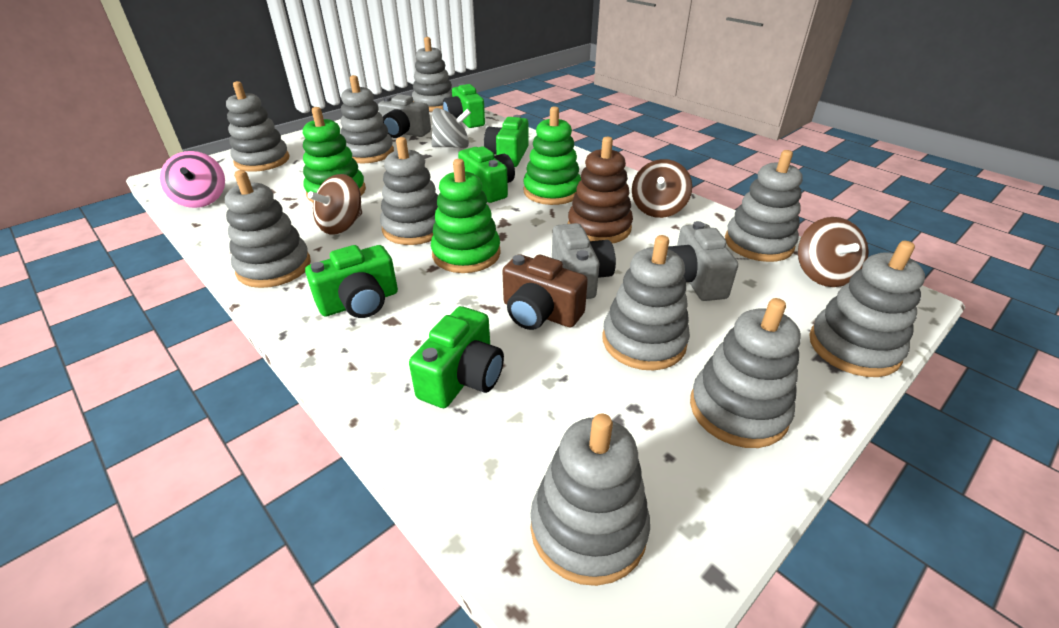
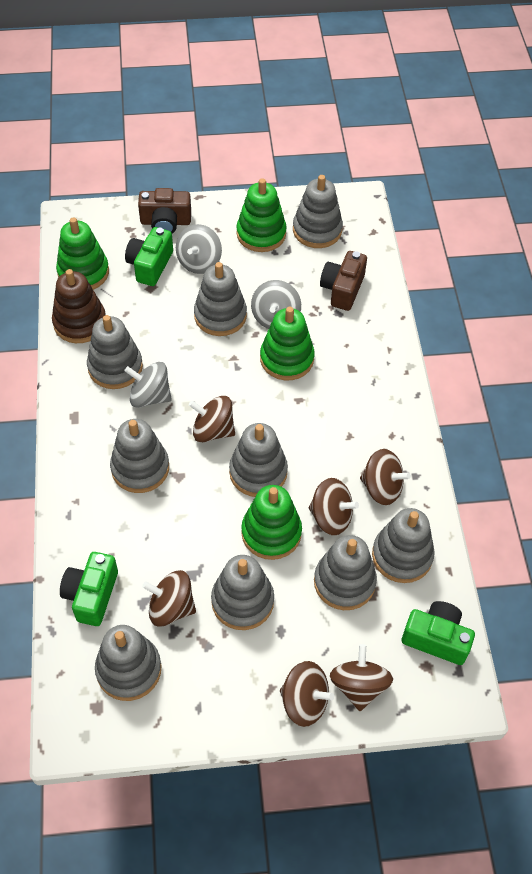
brown camera: [502,254,588,330] = 1 -> [138,188,191,233] [320,251,367,311] = 2
brown spinning top: [308,174,362,235] [632,159,692,218] [798,217,869,287] = 3 -> [142,570,196,627] [189,396,235,442] [280,661,334,727] [309,478,359,535] [330,644,393,711] [360,449,411,505] = 6
green camera: [305,245,398,318] [409,306,504,408] [443,84,485,128] [458,146,515,203] [484,115,528,167] = 5 -> [60,552,118,626] [125,227,173,286] [402,601,475,665] = 3
green stacking toy: [303,107,366,202] [431,159,501,273] [523,106,581,205] = 3 -> [56,217,109,290] [236,178,287,252] [241,485,302,560] [260,307,315,380] = 4
grey camera: [378,94,431,138] [552,223,616,299] [668,221,738,301] = 3 -> none = 0
grey spinning top: [431,108,471,148] = 1 -> [124,362,172,407] [176,224,222,274] [251,280,301,329] = 3
grey stacking toy: [225,170,311,288] [226,81,290,172] [340,75,394,163] [380,137,438,245] [412,37,452,111] [531,413,650,586] [602,235,690,370] [690,298,801,448] [725,150,803,262] [809,241,925,377] = 10 -> [87,315,143,389] [95,625,162,701] [110,419,169,493] [194,262,247,336] [211,555,274,630] [229,423,288,497] [293,175,343,248] [314,535,377,610] [372,508,435,583] = 9
pink spinning top: [160,151,225,208] = 1 -> none = 0

